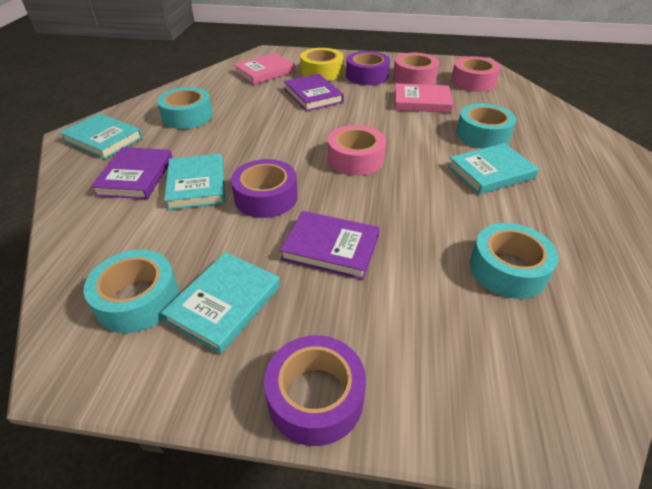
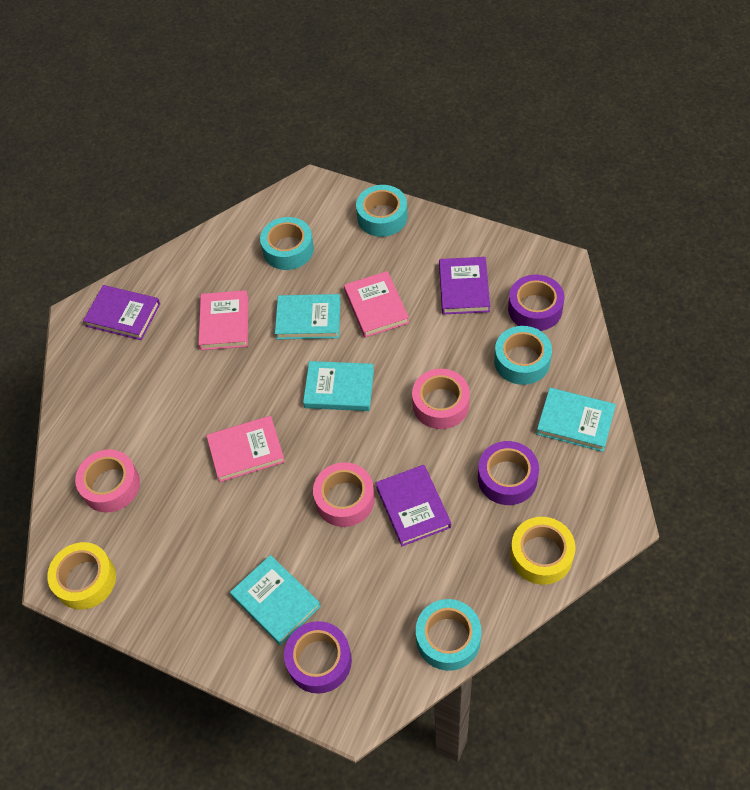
pink book: [233,53,295,85] [394,83,453,113] = 2 -> [198,290,248,350] [206,416,285,482] [344,271,409,338] = 3
yellow tape: [300,48,343,81] = 1 -> [47,542,116,610] [510,517,576,585] = 2

